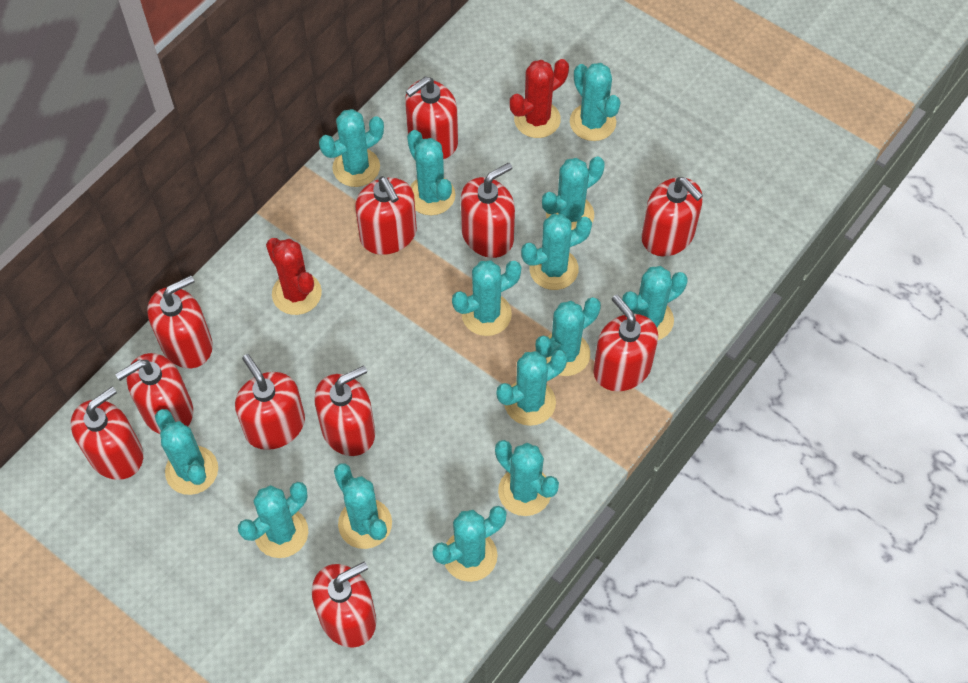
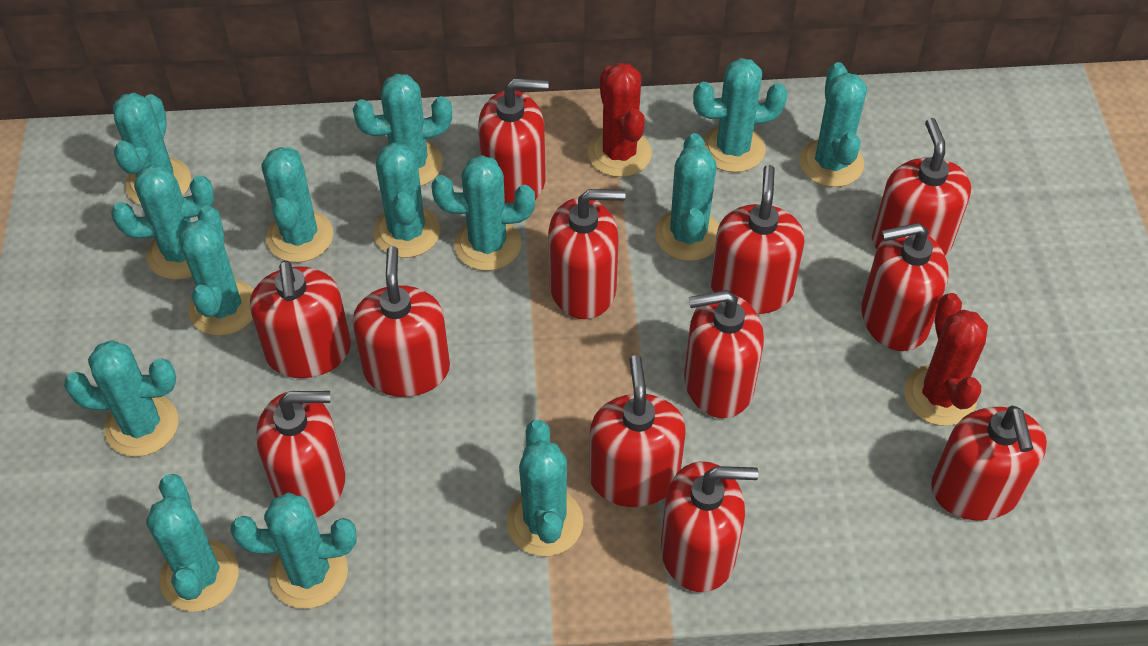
red soap dispenser: [71,387,143,480] [115,353,193,434] [147,275,213,368] [235,354,305,450] [312,562,376,648] [314,365,375,456] [355,176,417,255] [405,77,458,159] [461,163,515,258] [593,295,658,391] [641,177,703,256] = 11 -> [250,261,351,378] [256,391,345,518] [353,246,450,397] [478,78,549,203] [548,189,626,319] [589,355,685,507] [661,461,759,592] [684,290,764,418] [711,165,805,314] [862,223,949,351] [872,118,971,255] [931,406,1047,521] = 12

